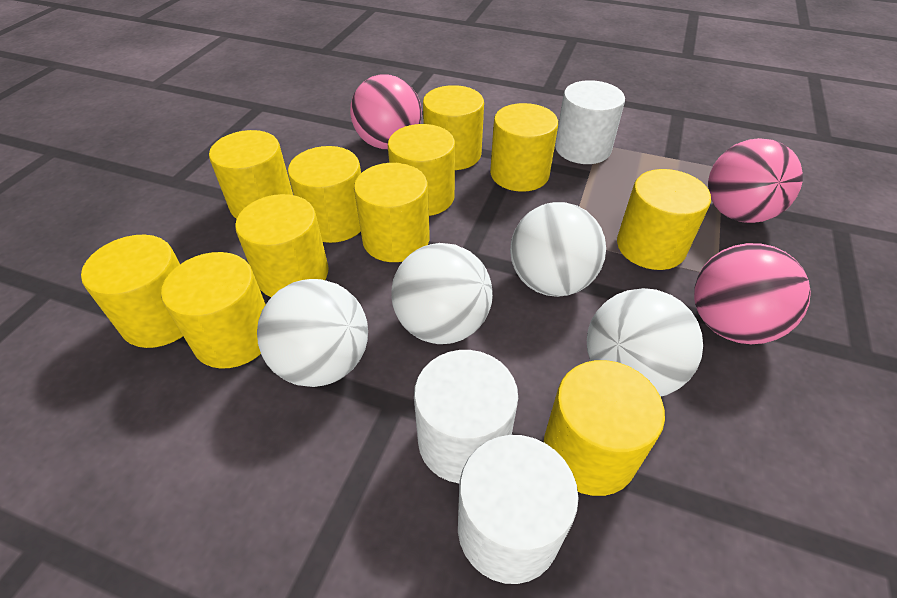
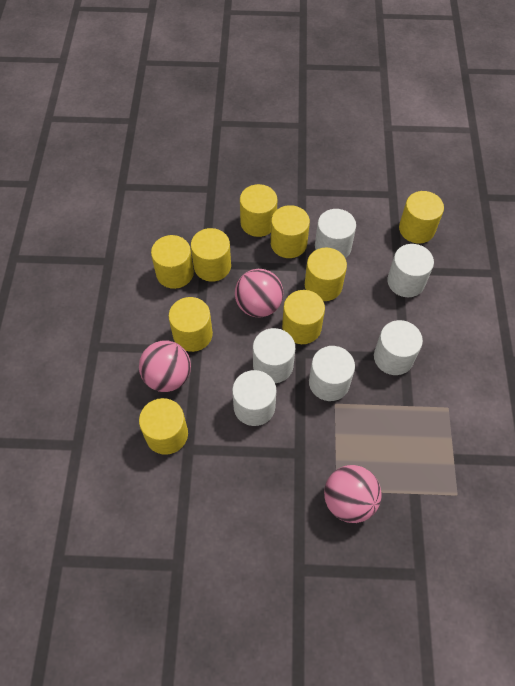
white ball: [257,279,368,387] [392,243,493,344] [510,202,606,297] [587,288,703,397] = 4 -> none = 0
white cylinder: [414,350,518,483] [458,435,578,584] [555,80,625,164] = 3 -> [232,370,276,426] [253,328,295,383] [309,346,355,401] [315,209,356,258] [374,320,423,375] [387,244,434,297] = 6
yellow cylinder: [81,235,183,348] [161,252,266,369] [209,130,293,219] [235,194,328,297] [288,146,361,243] [354,163,430,262] [388,124,455,216] [423,85,484,170] [490,103,558,192] [544,360,665,496] [617,169,711,270] = 11 -> [139,398,188,455] [151,235,194,289] [169,297,213,352] [191,228,231,282] [240,184,277,237] [271,205,310,258] [282,290,325,344] [305,248,347,301] [399,191,444,243] = 9

